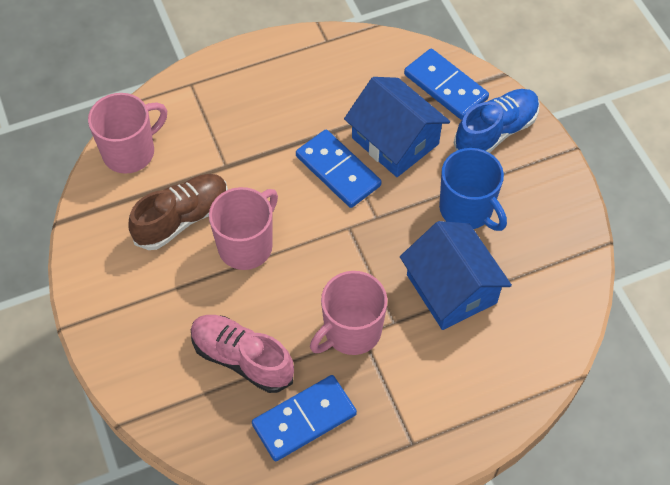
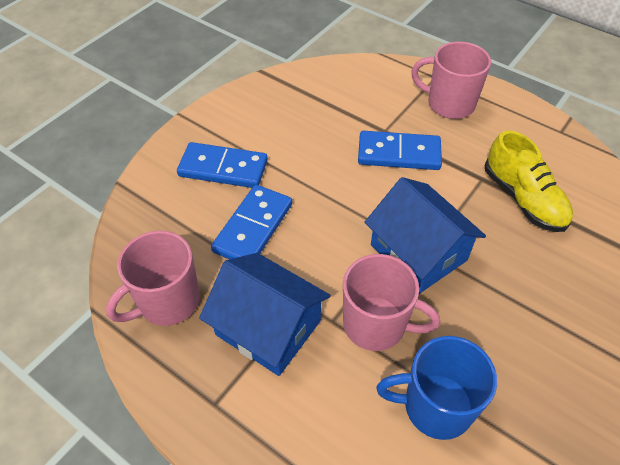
blue shoe: [454,89,539,153] = 1 -> none = 0
brown shoe: [128,174,228,250] = 1 -> none = 0
pink shoe: [191,315,294,393] = 1 -> none = 0
yellow shoe: none = 0 -> [485,131,573,232] = 1

